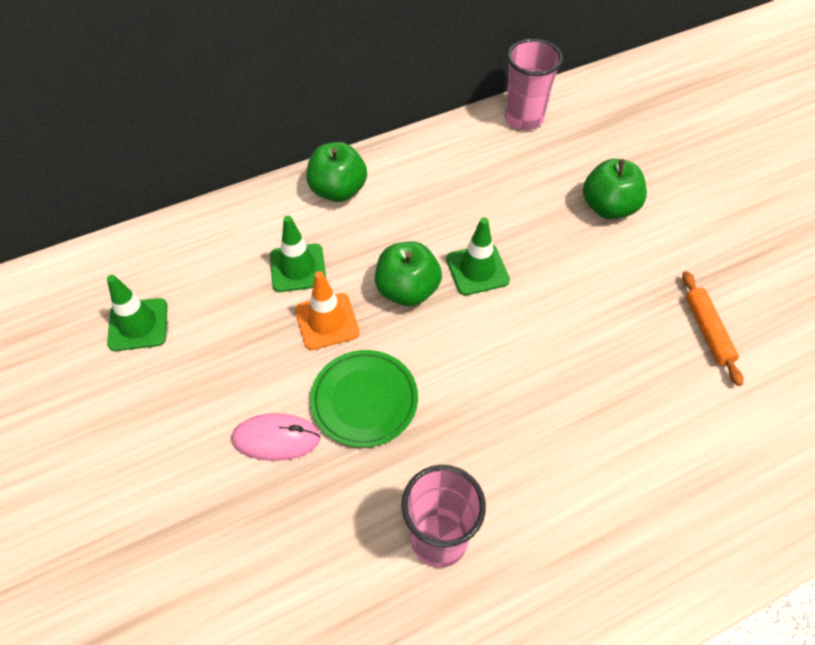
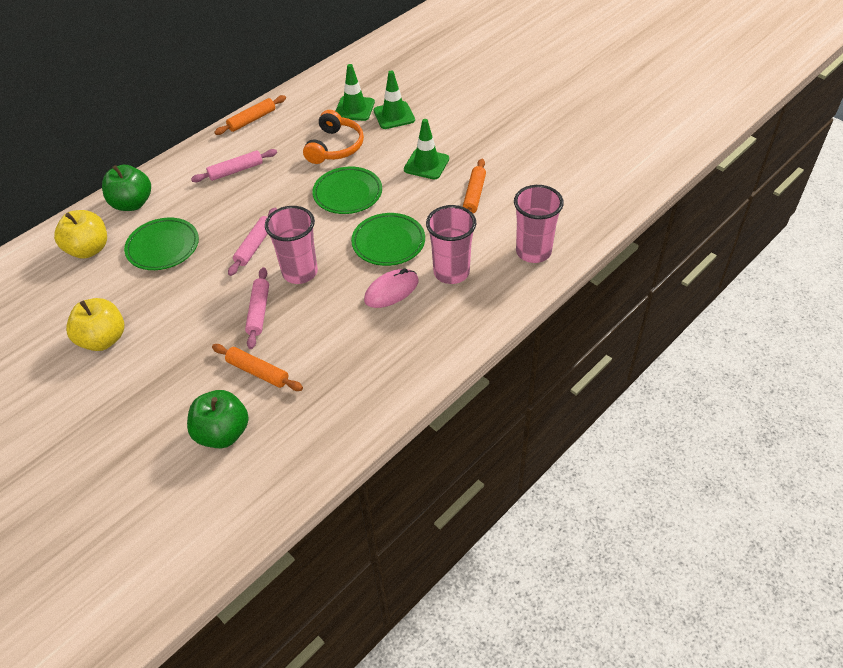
green apple: [306,142,367,202] [375,241,442,306] [583,158,647,219] = 3 -> [102,165,151,211] [187,390,249,448] = 2
green plate: [310,350,418,447] = 1 -> [124,218,199,270] [312,167,382,214] [351,213,425,266] = 3
orange headphones: none = 0 -> [303,110,364,164] = 1
orange rolling pin: [682,271,743,386] = 1 -> [212,344,303,391] [214,95,286,135] [463,158,486,213] = 3
orange traffic cone: [295,271,360,350] = 1 -> none = 0
pink cup: [401,465,486,568] [505,39,563,130] = 2 -> [265,206,318,284] [426,205,476,284] [514,185,564,263] = 3
pink rolling pin: none = 0 -> [191,149,277,182] [228,208,277,276] [245,267,269,349] = 3
yellow apple: none = 0 -> [54,210,107,259] [66,298,124,351] = 2

